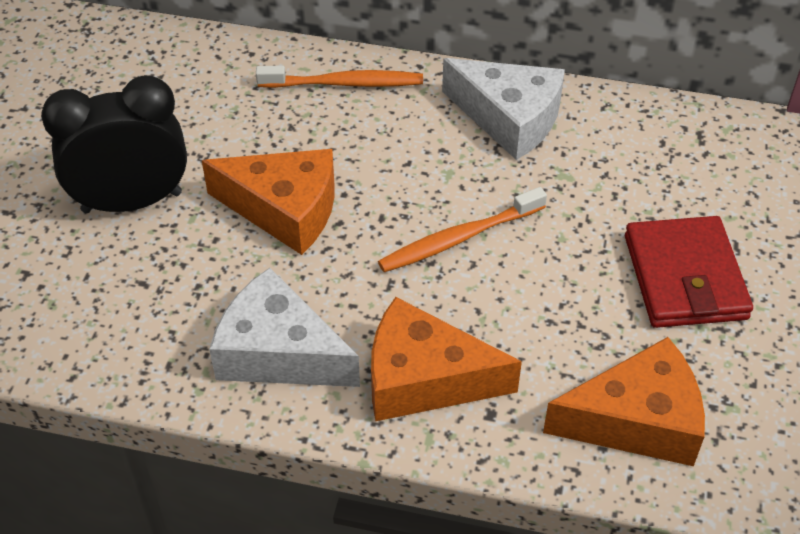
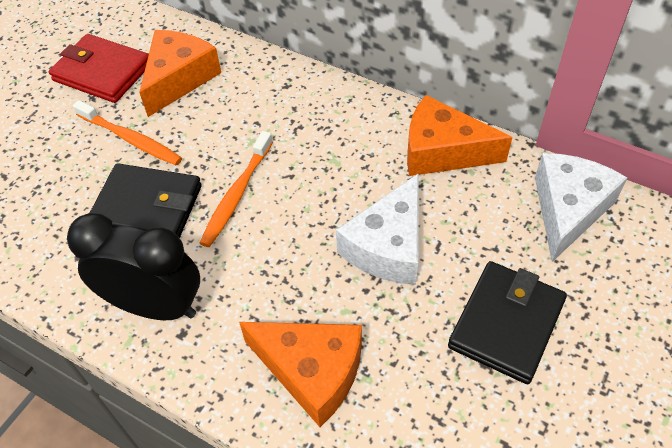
black wallet: none = 0 -> [90,163,202,238] [448,261,567,384] = 2

